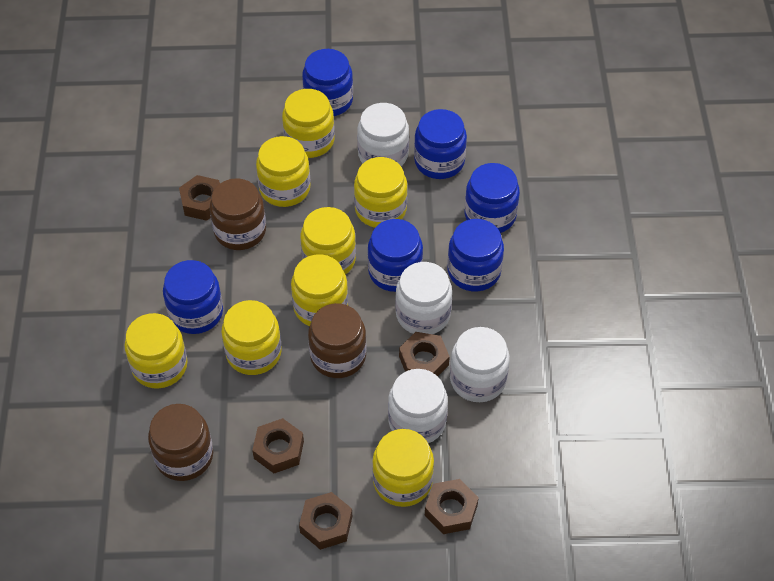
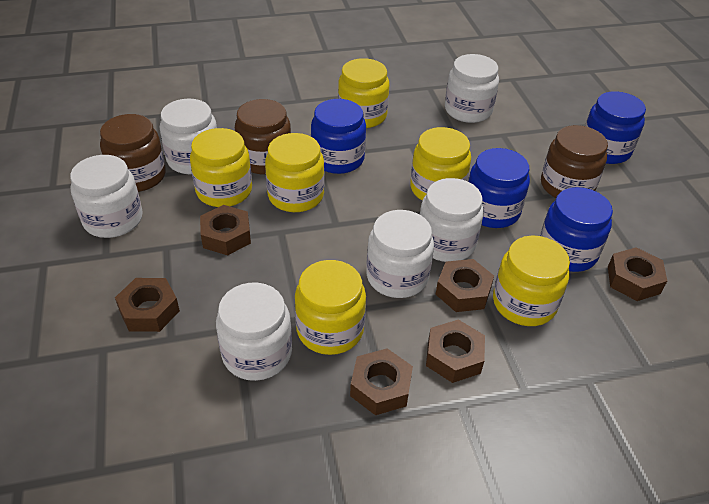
blue jar: [163,260,223,334] [302,49,353,116] [368,219,423,292] [414,109,467,179] [448,219,504,291] [465,163,520,233] = 6 -> [311,99,366,174] [468,148,530,228] [540,187,613,272] [585,91,646,164] = 4
brown nut: [179,175,220,221] [252,418,304,473] [299,492,352,550] [399,332,450,376] [425,479,479,534] = 5 -> [115,278,180,332] [200,205,251,255] [350,348,413,415] [426,320,485,383] [435,259,494,312] [608,247,667,301] = 6
white jar: [357,103,409,166] [388,369,448,443] [395,262,452,334] [450,327,510,402] = 4 -> [70,155,143,238] [160,99,217,174] [216,283,292,381] [366,210,434,298] [420,178,484,262] [445,54,499,123] = 6
yellow jar: [124,313,188,388] [221,300,282,375] [256,136,311,207] [282,89,335,158] [291,254,348,326] [301,207,356,275] [354,157,408,228] [372,429,434,507] = 8 -> [190,128,252,207] [265,133,324,212] [295,260,366,355] [338,58,390,128] [410,127,471,201] [493,236,570,326] = 6

